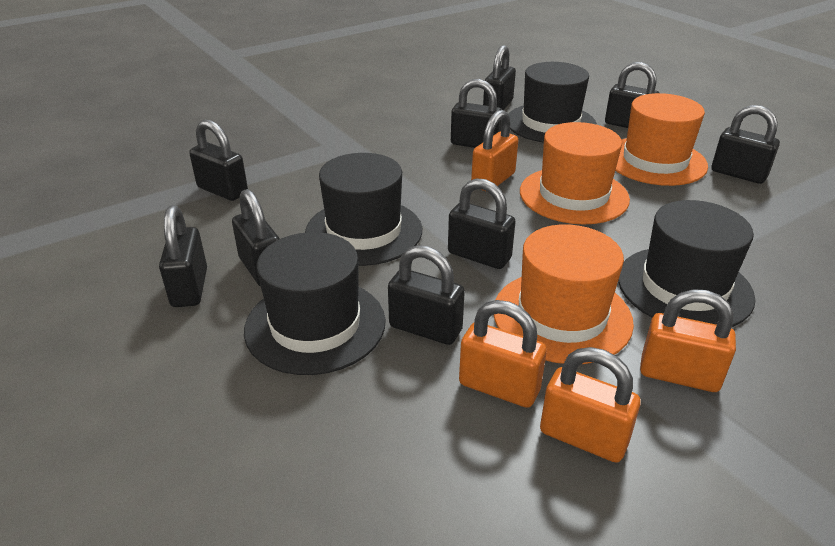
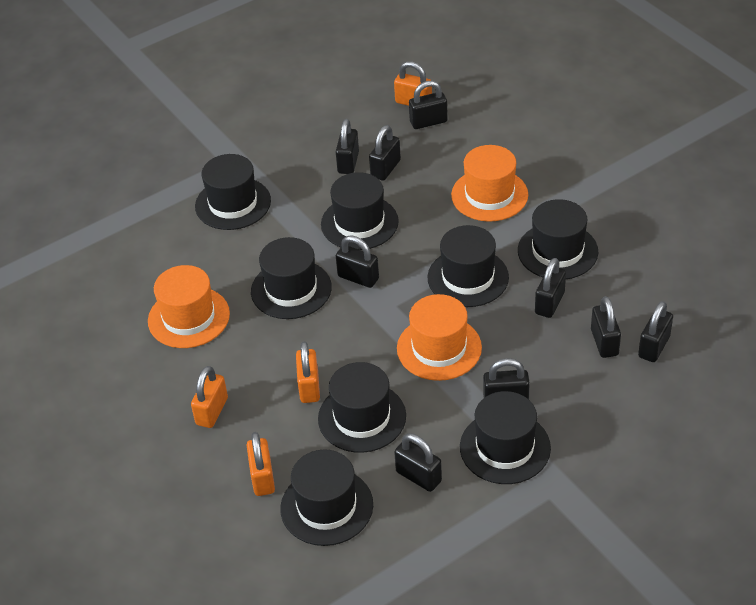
black hat: [244,232,386,375] [305,153,422,266] [508,62,597,142] [618,200,755,327] = 4 -> [195,154,271,230] [251,237,332,319] [280,449,373,546] [318,362,406,453] [321,172,399,250] [428,225,509,307] [460,391,551,484] [518,199,598,279] = 8

